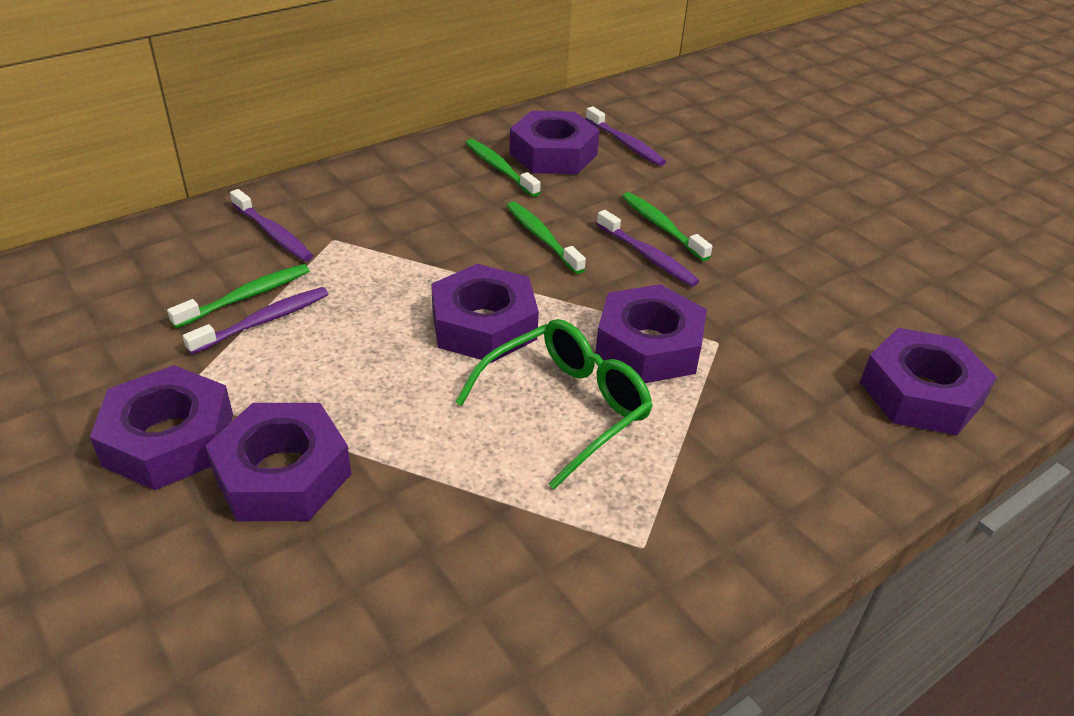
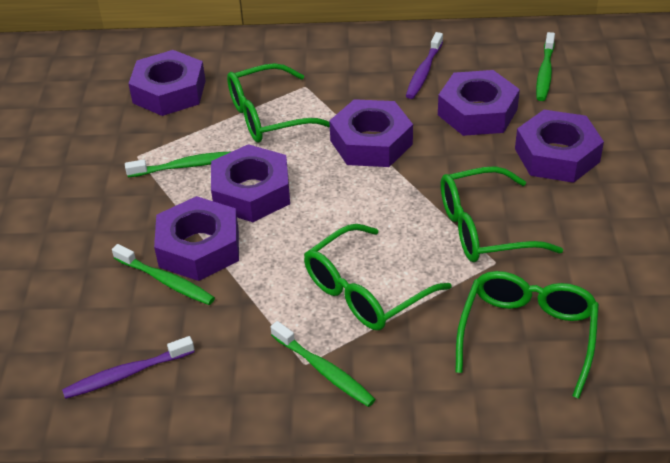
green glasses: [455,319,653,490] = 1 -> [227,63,330,143] [304,224,452,330] [441,166,563,262] [455,271,599,399] = 4
purple toothbrush: [183,287,328,354] [230,189,313,261] [586,106,666,166] [597,210,699,287] = 4 -> [62,336,195,399] [406,32,443,99] = 2

